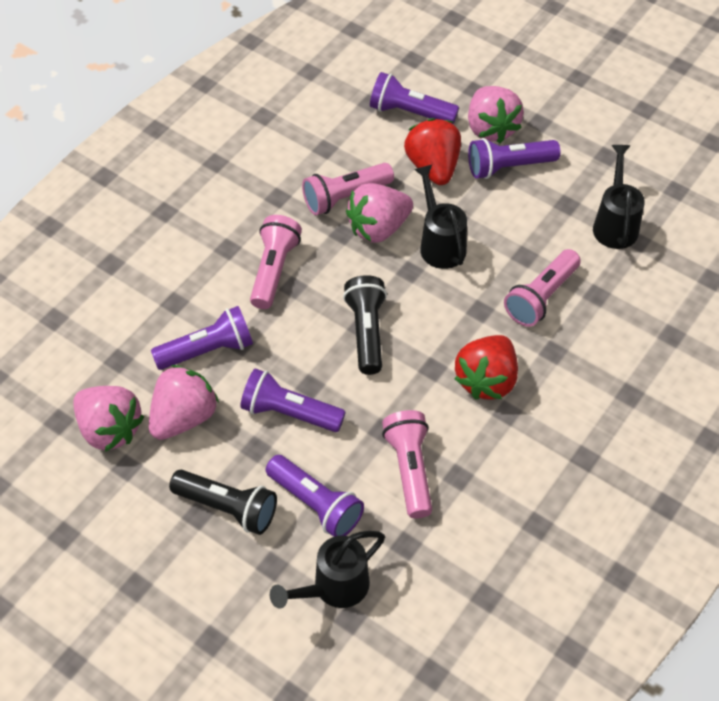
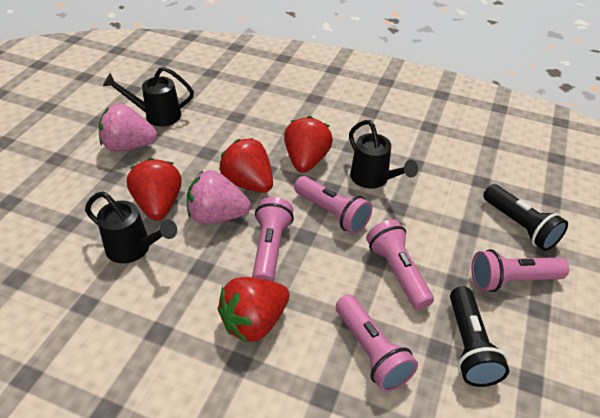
pink flashlight: [250,215,302,309] [302,163,394,215] [382,410,432,518] [504,249,581,327] = 4 -> [252,197,294,281] [294,176,372,234] [336,295,418,392] [366,219,434,310] [471,249,569,292] = 5
pink strawberry: [73,386,144,452] [149,365,219,440] [346,183,413,243] [468,86,524,143] = 4 -> [99,103,157,152] [187,170,251,224] = 2
purple flashlight: [151,306,253,370] [240,369,346,432] [265,455,364,537] [370,72,459,124] [468,138,561,179] = 5 -> none = 0
red strawberry: [404,118,461,185] [454,335,518,400] = 2 -> [127,158,182,221] [218,277,289,343] [219,138,273,193] [284,116,333,173] = 4

